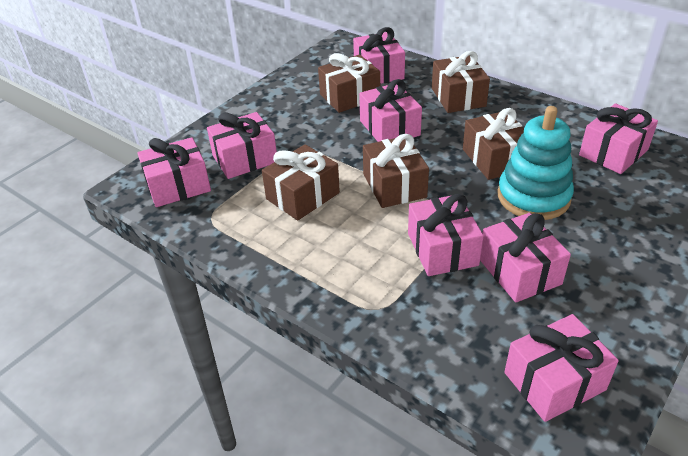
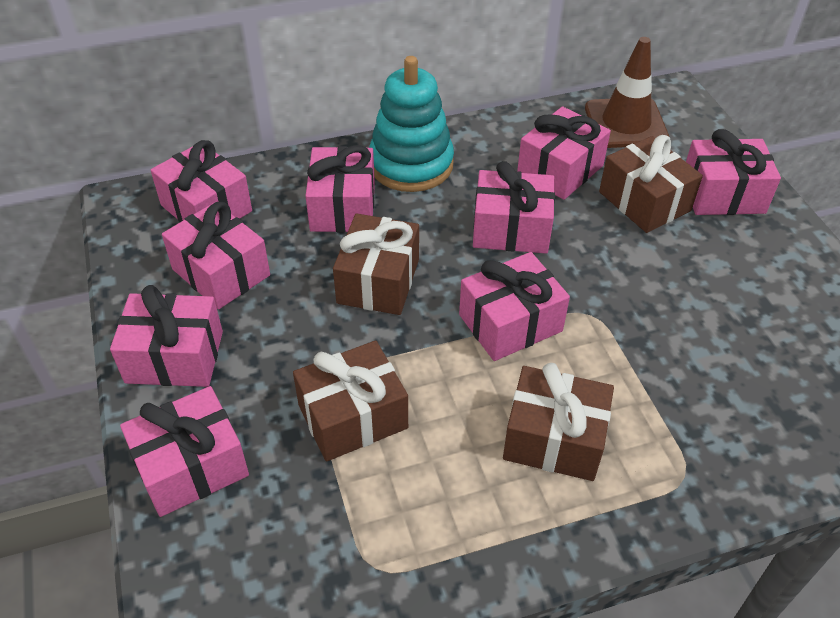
brown gift: [262,144,340,220] [318,53,380,113] [363,134,429,208] [432,51,490,113] [463,108,524,180] = 5 -> [293,340,408,462] [333,214,419,315] [503,363,614,481] [599,135,703,233] = 4
brown traffic cone: none = 0 -> [585,37,669,148] = 1
pink gift: [137,137,211,207] [207,112,277,179] [353,27,405,84] [359,79,422,142] [408,194,484,276] [480,213,571,302] [504,314,619,422] [579,103,658,174] = 8 -> [110,285,223,387] [120,386,249,517] [151,140,252,222] [162,202,270,309] [305,145,375,232] [459,252,570,361] [473,161,555,254] [517,106,611,200] [686,129,781,215] = 9

